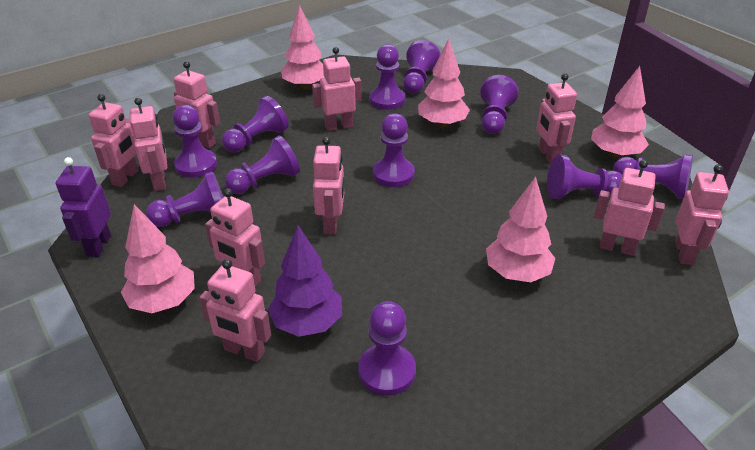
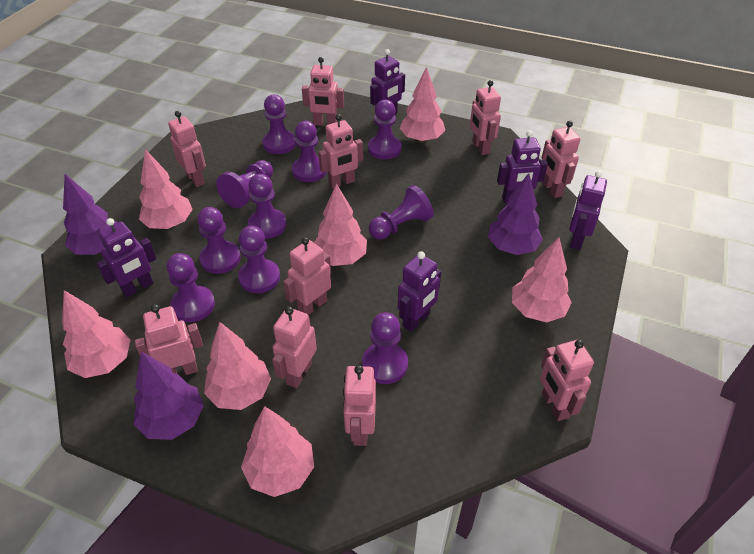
pink tree: [121,204,195,313] [281,5,325,89] [418,39,470,128] [486,177,556,282] [591,66,649,158] = 5 -> [62,290,130,378] [139,149,193,229] [204,322,271,410] [241,406,314,497] [314,183,367,266] [400,67,445,143] [512,237,572,323] = 7
purple pawn: [146,171,223,227] [173,105,217,178] [222,96,289,153] [225,136,300,194] [358,301,416,396] [369,44,405,110] [373,113,415,187] [403,40,440,93] [480,75,519,134] [547,154,622,199] [613,154,693,199] = 11 -> [167,253,215,322] [198,207,241,274] [216,160,273,208] [238,226,280,293] [248,174,286,239] [262,95,296,154] [292,121,327,182] [362,312,408,384] [368,100,402,160] [369,185,434,240] = 10
purple robot: [56,157,111,257] = 1 -> [96,218,156,297] [370,49,405,115] [398,251,441,332] [497,130,548,203] [569,170,607,250] = 5
purple tree: [268,225,342,337] = 1 -> [63,174,118,255] [134,351,204,440] [488,173,543,255] = 3

